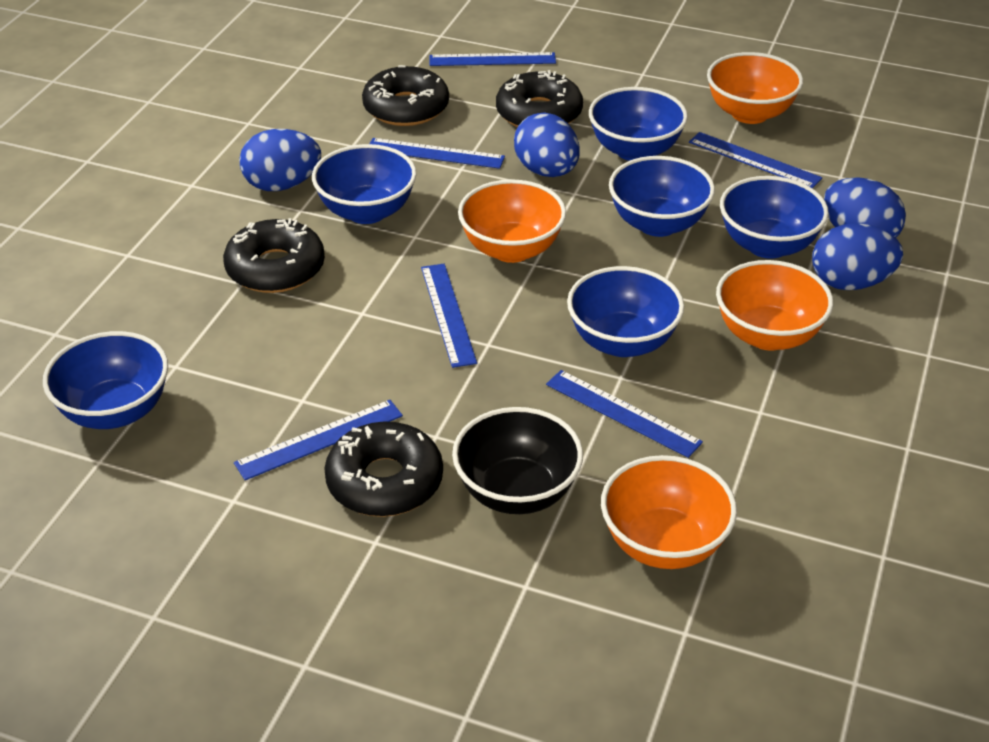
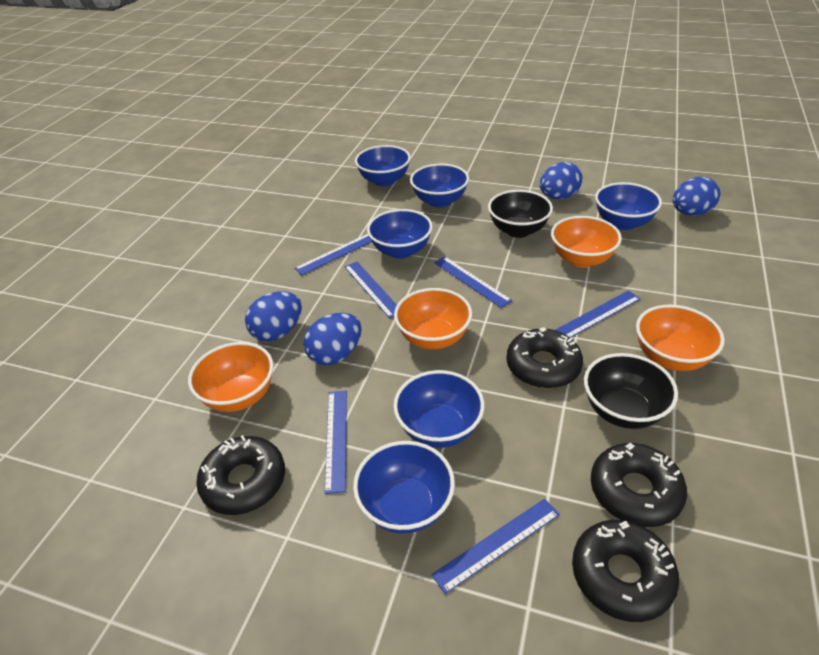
black bowl: [452,407,583,514] = 1 -> [488,190,553,238] [584,353,678,429] = 2

